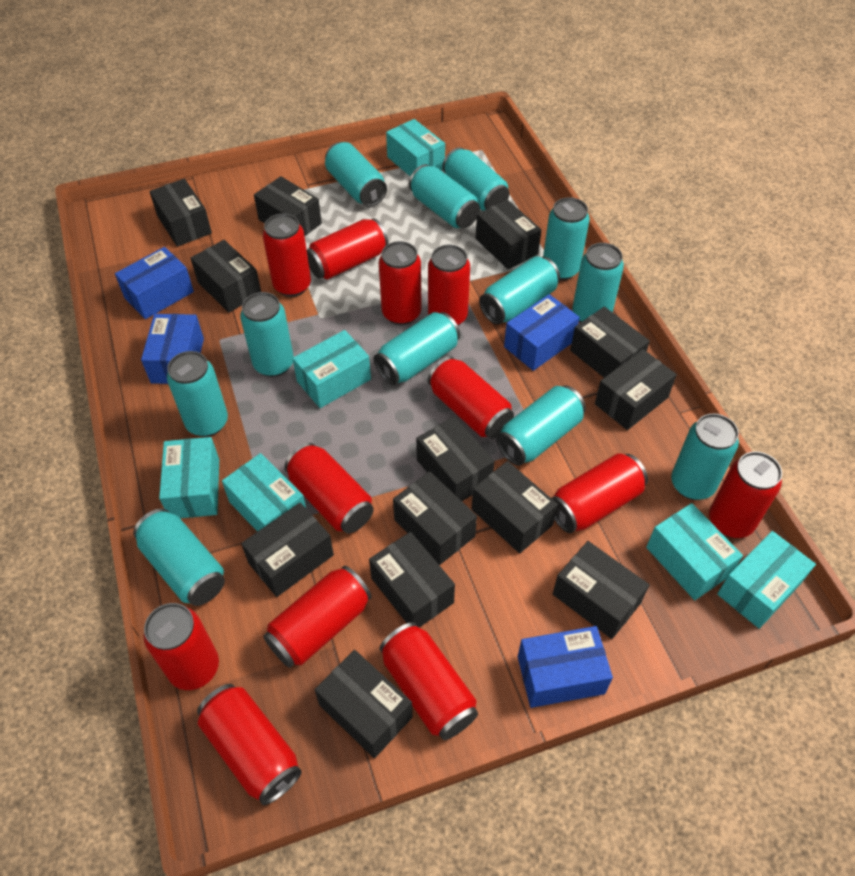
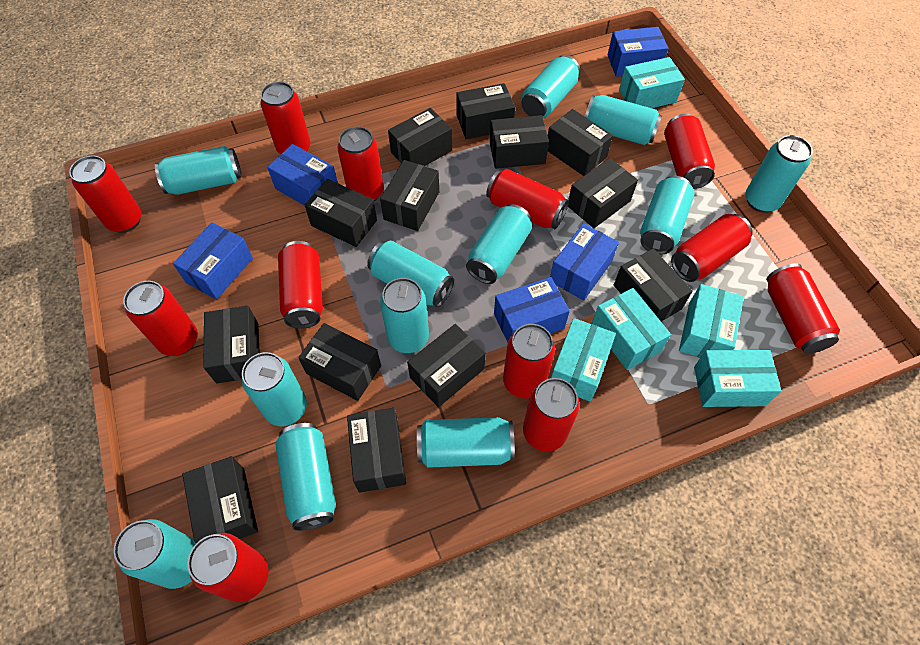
blue box: [115,247,194,319] [141,314,204,384] [504,294,580,371] [518,626,613,708] = 4 -> [173,222,253,300] [267,144,338,206] [494,277,570,342] [550,223,619,301] [608,27,668,77] = 5
turquoise box: [159,437,219,518] [222,453,306,532] [292,330,371,408] [386,119,445,177] [646,503,743,600] [717,531,816,629] = 6 -> [551,318,616,402] [592,288,671,370] [619,57,685,108] [679,284,744,358] [694,350,782,407] = 5

